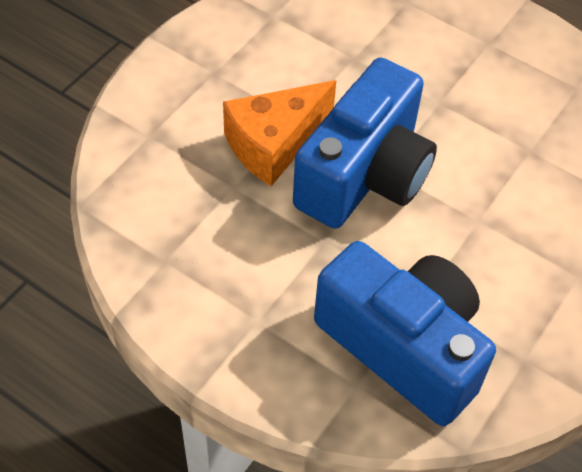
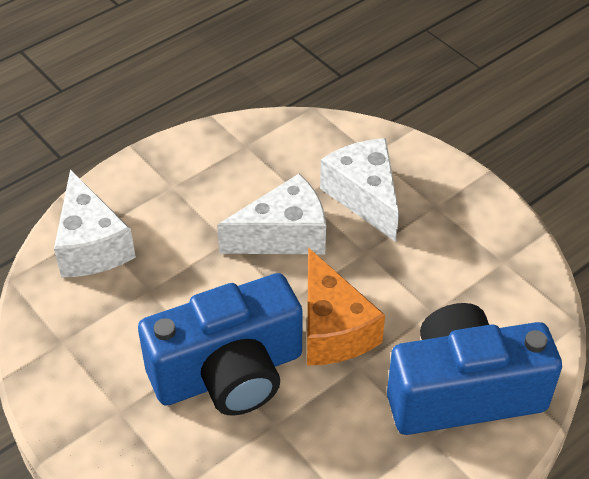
white cheese: none = 0 -> [54,169,136,278] [217,174,326,254] [320,138,399,242] = 3

